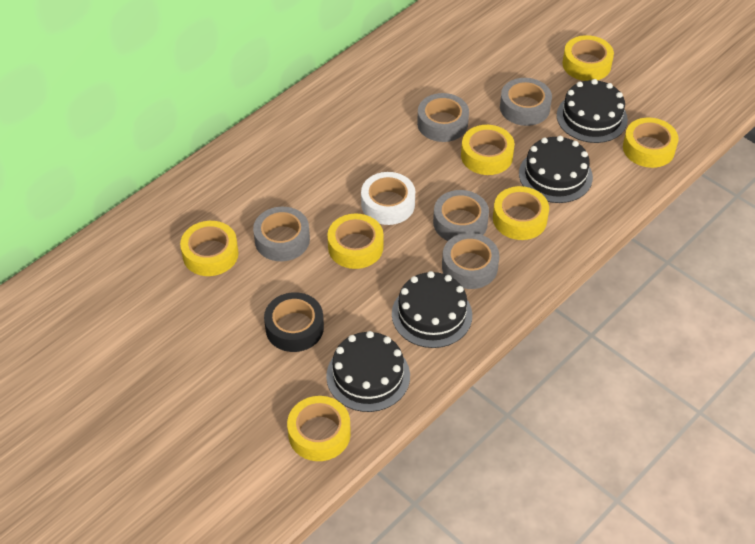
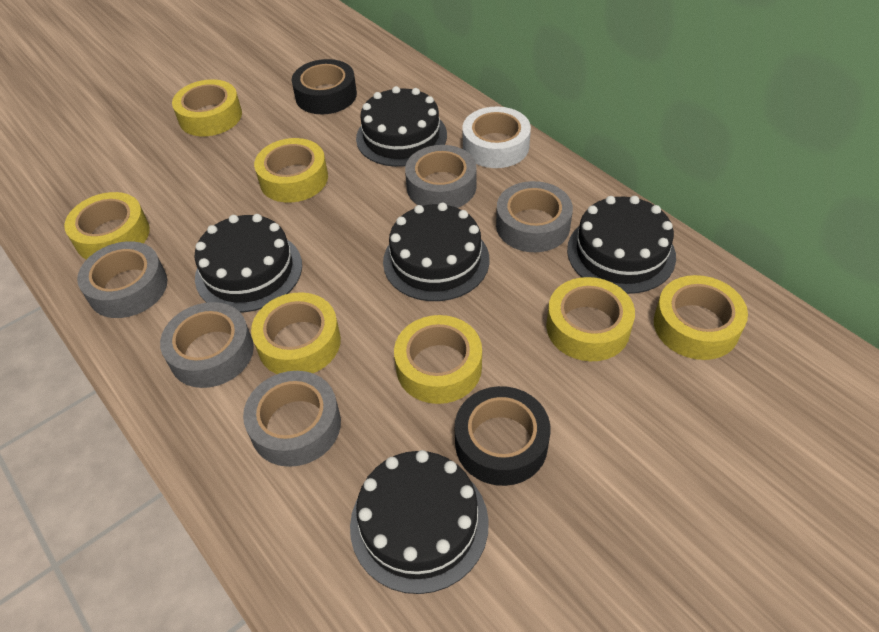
black cake: [326,331,410,412] [392,271,472,348] [519,136,593,203] [557,79,628,143] = 4 -> [194,214,302,312] [350,450,489,594] [356,86,447,167] [383,203,490,301] [567,196,676,294] = 5
black tape: [264,292,324,352] = 1 -> [292,59,357,114] [455,386,551,486] = 2

